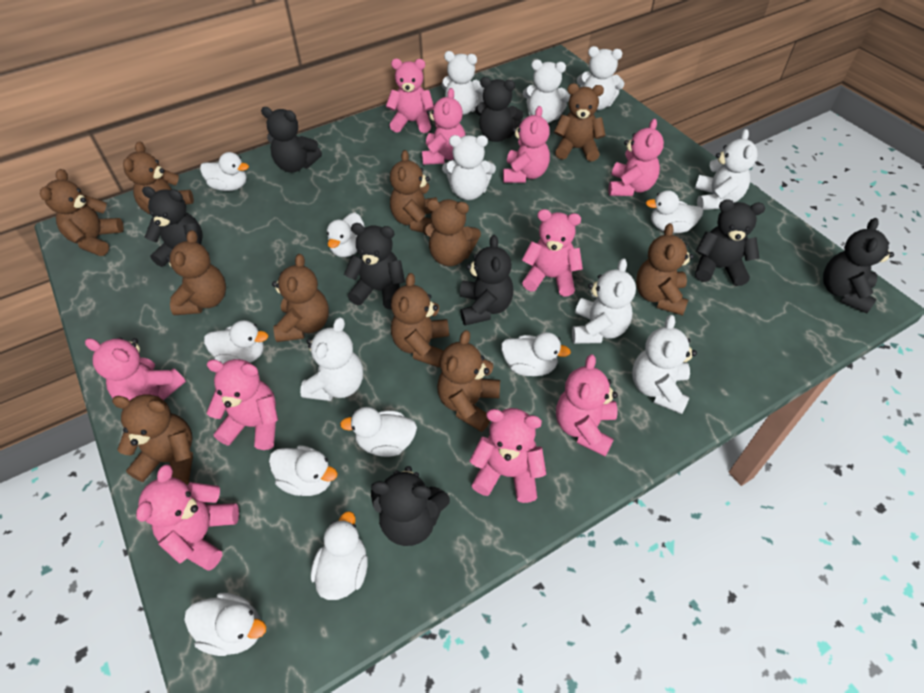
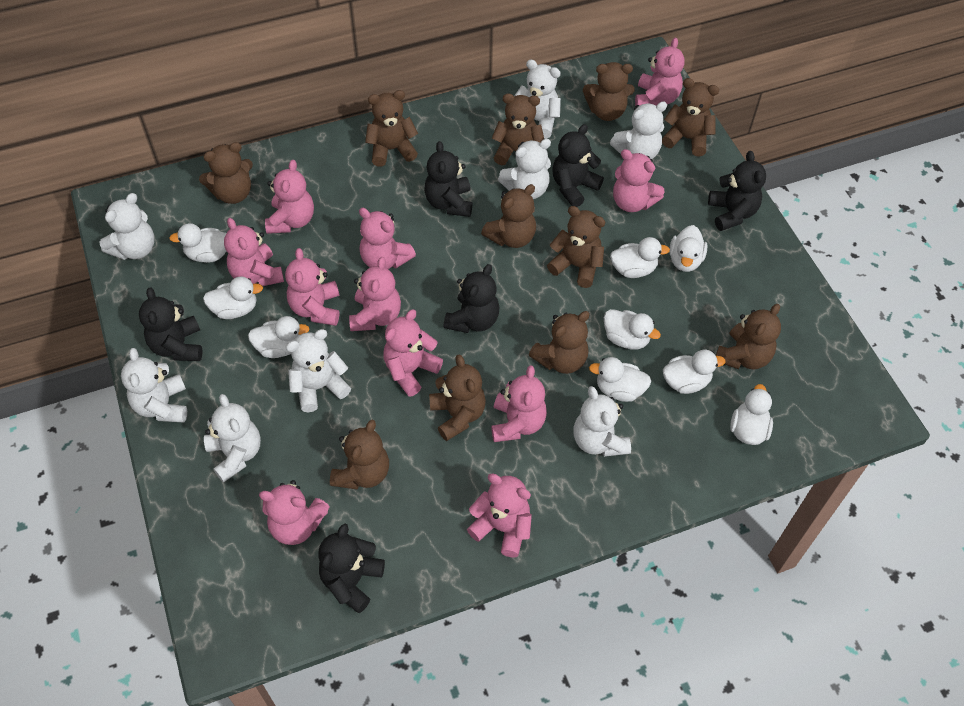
black teddy bear: [142,186,203,267] [261,107,322,172] [344,223,405,310] [371,466,450,546] [460,235,514,326] [475,77,524,142] [695,199,765,286] [823,218,894,313] = 8 -> [139,288,202,361] [318,524,385,613] [424,141,472,217] [444,264,499,333] [553,124,604,207] [708,151,766,231] = 6
pink teddy bear: [85,338,186,401] [136,464,239,571] [206,359,278,450] [386,59,434,133] [422,88,466,165] [470,408,546,503] [503,106,550,183] [522,209,583,297] [556,354,618,456] [609,119,664,196] = 10 -> [224,218,284,286] [259,480,330,545] [265,160,314,234] [285,248,339,326] [349,257,401,331] [359,208,416,269] [383,309,443,397] [467,473,532,558] [491,365,547,442] [613,149,664,212] [635,38,685,106] = 11

